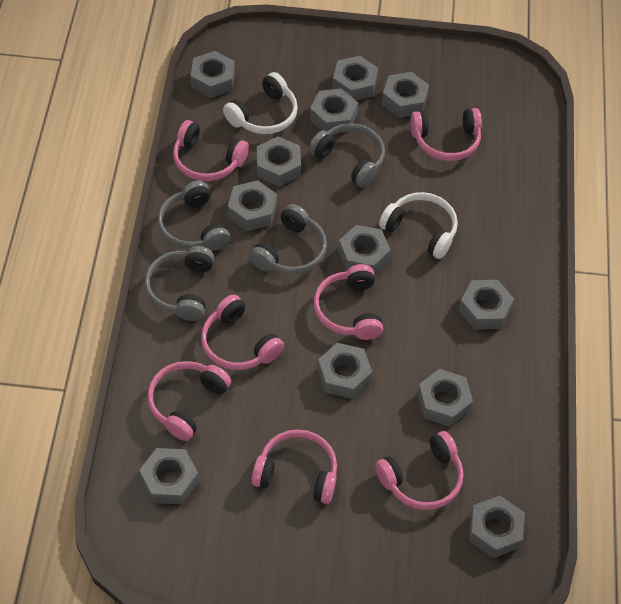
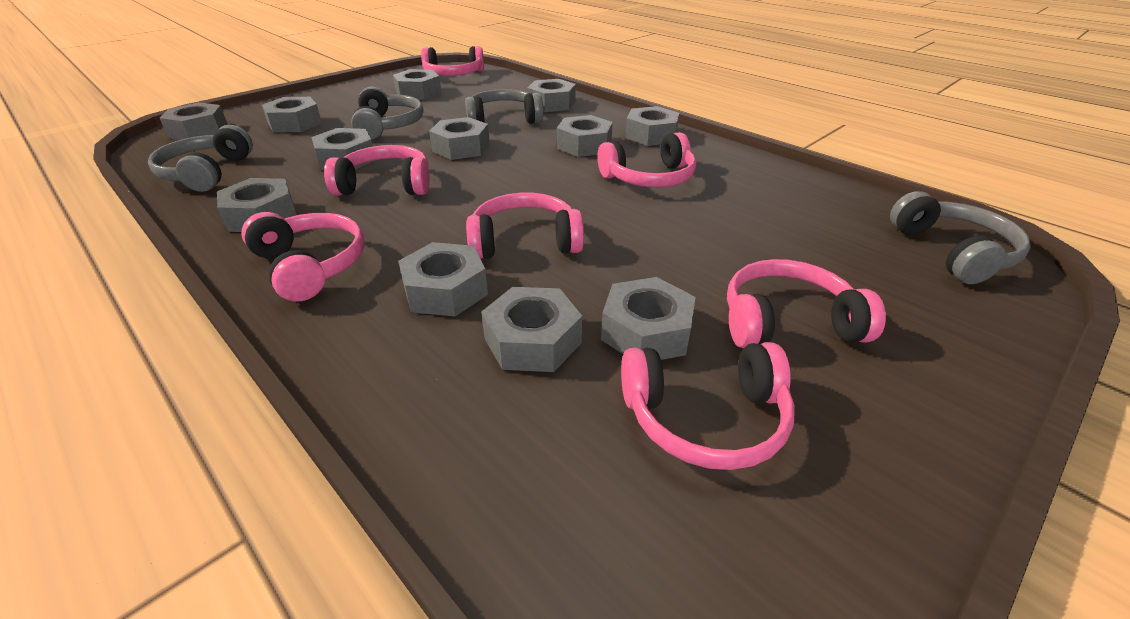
white headphones: [223,72,298,134] [379,192,458,259] = 2 -> none = 0

